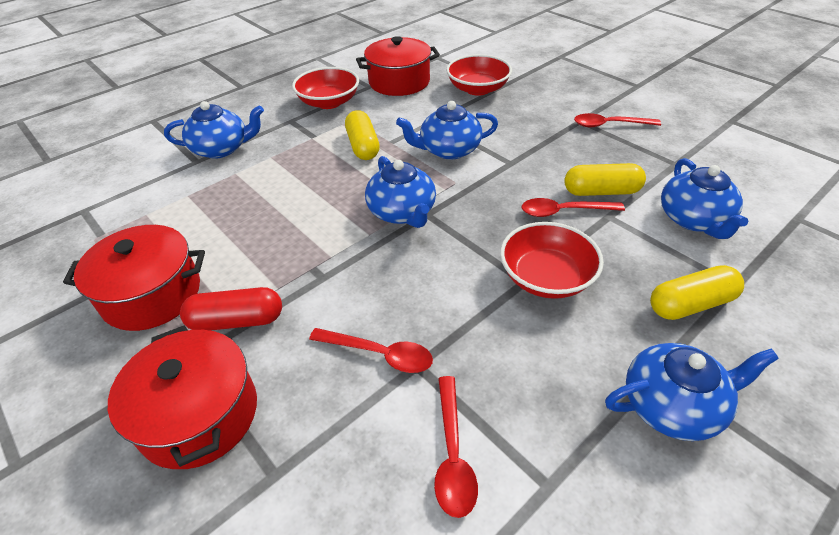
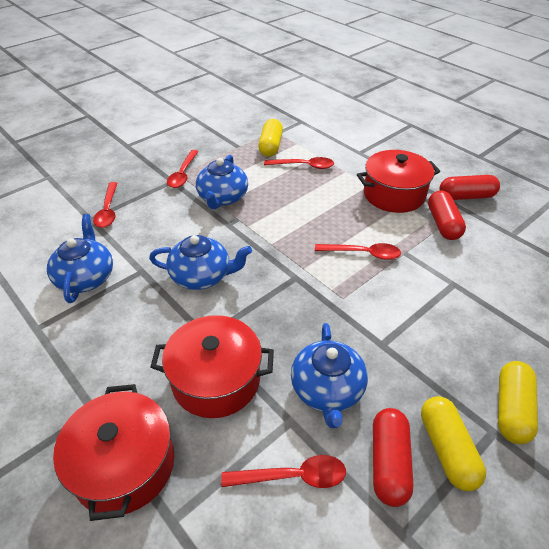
blue teapot: [164,101,264,159] [365,156,436,228] [396,101,498,160] [605,343,779,441] [661,158,749,239] = 5 -> [47,214,113,303] [149,235,252,290] [196,155,248,209] [291,323,368,428] = 4
red bowl: [292,67,359,109] [446,54,512,96] [500,222,604,299] = 3 -> none = 0
red capsule: [180,287,282,331] = 1 -> [373,408,414,507] [428,191,466,240] [439,175,500,200] = 3
red spoon: [309,328,433,373] [434,376,478,518] [522,198,625,217] [574,113,661,127] = 4 -> [93,182,118,228] [167,150,199,188] [221,455,346,488] [264,157,334,169] [315,243,401,260] = 5

